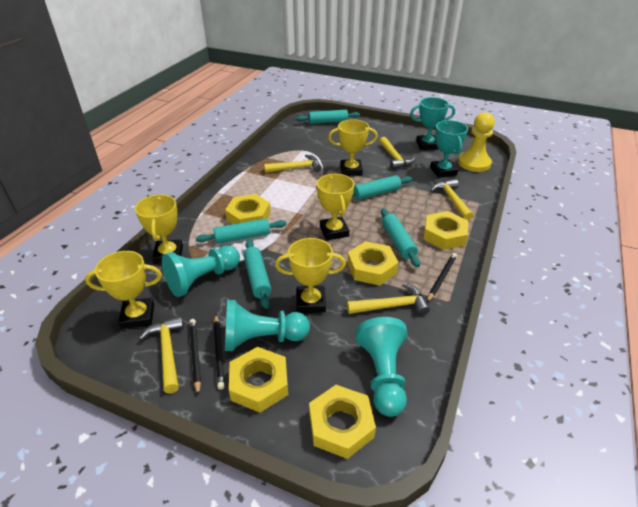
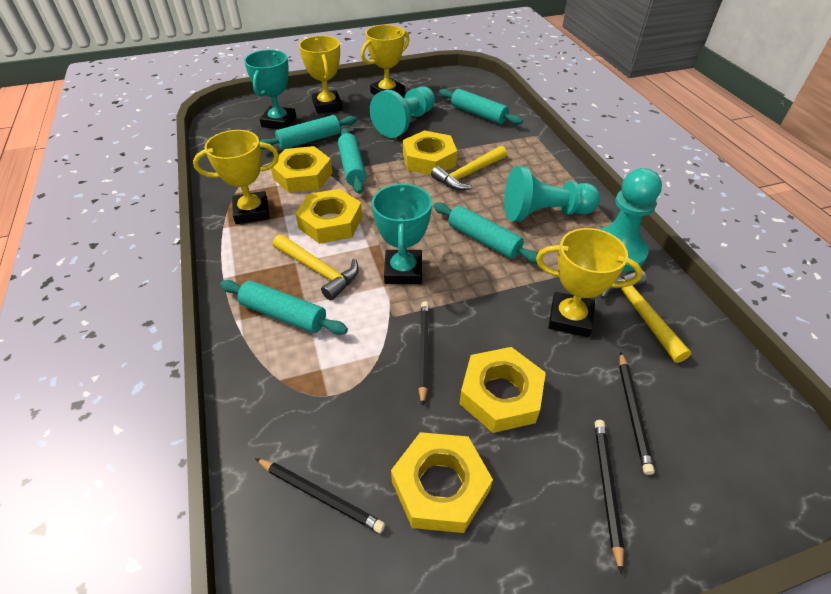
black pencil: [189,319,201,396] [214,315,225,390] [427,253,457,302] = 3 -> [255,458,385,533] [418,301,430,406] [595,420,624,574] [619,352,655,475] = 4
yellow hammer: [139,316,184,393] [264,155,322,173] [347,283,430,315] [379,137,415,169] [430,179,473,220] = 5 -> [273,234,359,301] [431,146,507,190] [601,271,691,363] = 3
yellow pawn: [458,112,495,172] = 1 -> none = 0
yellow trophy: [85,251,162,329] [135,194,183,264] [275,238,346,313] [317,174,354,241] [328,119,378,176] = 5 -> [193,130,279,224] [299,36,343,114] [361,25,410,95] [536,228,643,337] = 4

